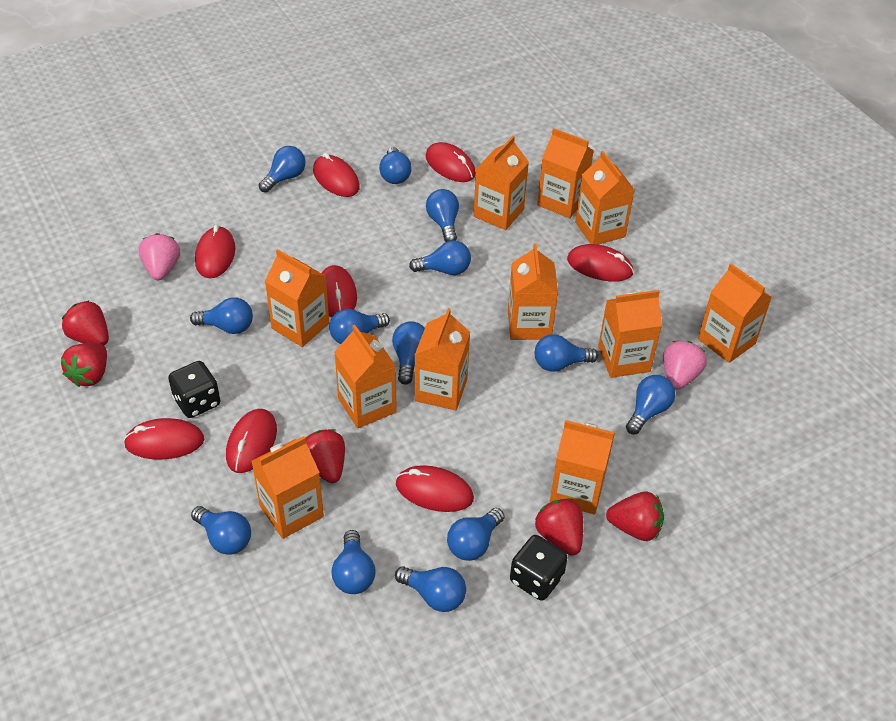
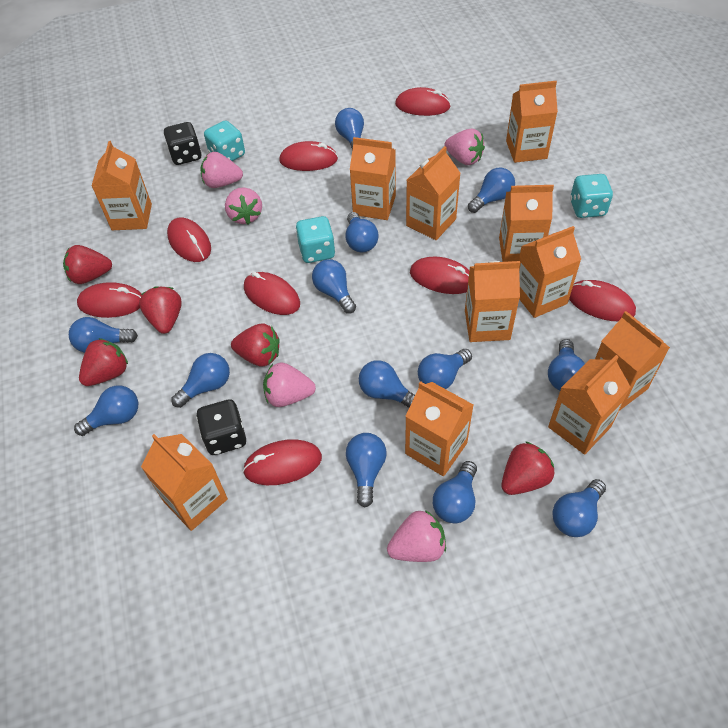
pink strawberry: [139,233,180,280] [663,341,707,390] = 2 -> [200,152,243,188] [225,187,262,225] [263,362,316,407] [387,510,446,562] [445,129,485,165] = 5
turquoise dice: none = 0 -> [204,120,245,161] [296,216,335,263] [570,174,613,218] = 3

